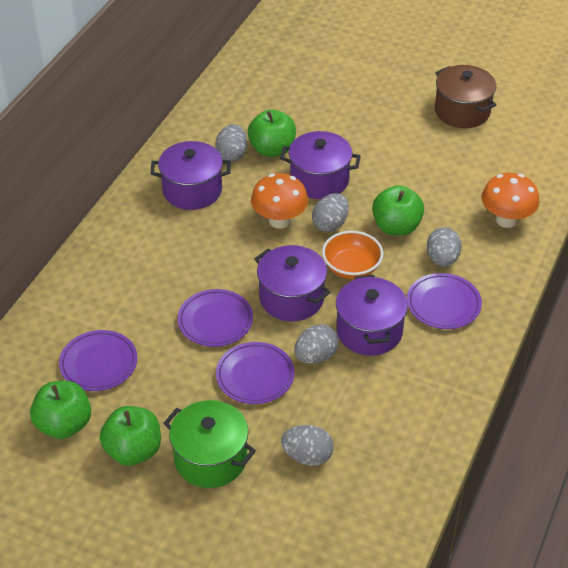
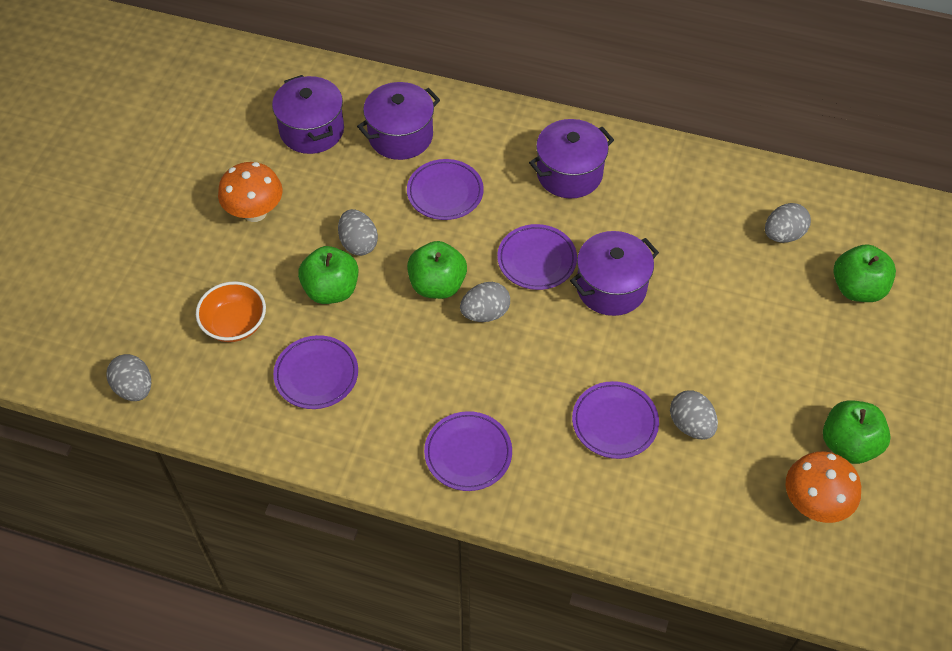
brown pot: [435,65,496,128] = 1 -> none = 0
green pot: [164,400,256,488] = 1 -> none = 0
purple plate: [59,330,137,391] [178,289,253,347] [216,342,294,404] [407,273,482,329] = 4 -> [273,335,358,409] [407,159,484,220] [424,411,512,491] [497,224,577,290] [572,381,659,459] = 5

